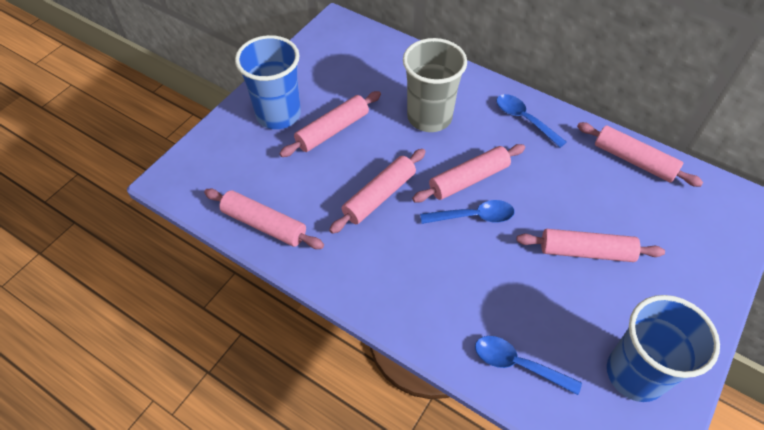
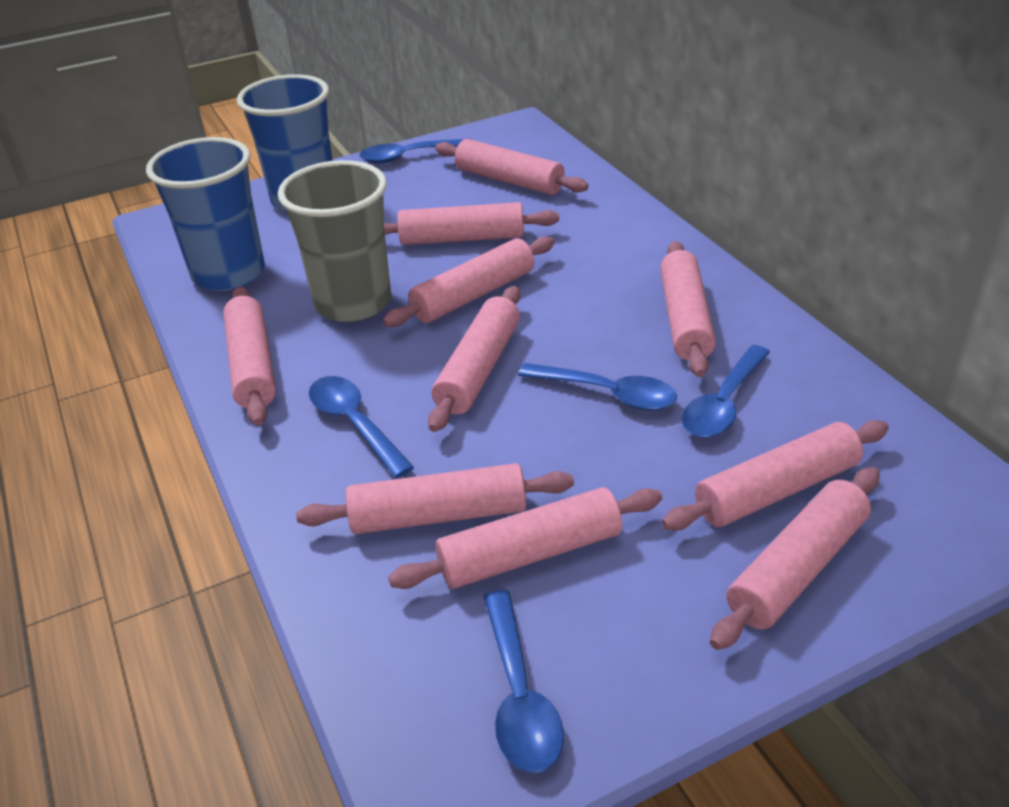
blue spoon: [420,200,514,224] [475,336,582,395] [496,94,566,148] = 3 -> [309,376,414,478] [359,139,472,164] [483,590,564,773] [518,363,677,410] [682,345,770,438] = 5
pink rolling pin: [204,189,324,249] [279,91,381,157] [329,149,426,234] [412,144,525,203] [516,229,665,262] [577,122,703,187] = 6 -> [223,286,276,426] [296,463,574,534] [383,236,555,327] [384,202,559,245] [388,487,662,589] [428,286,520,432] [435,139,588,195] [660,241,716,377] [662,420,889,530] [710,467,880,650] = 10

